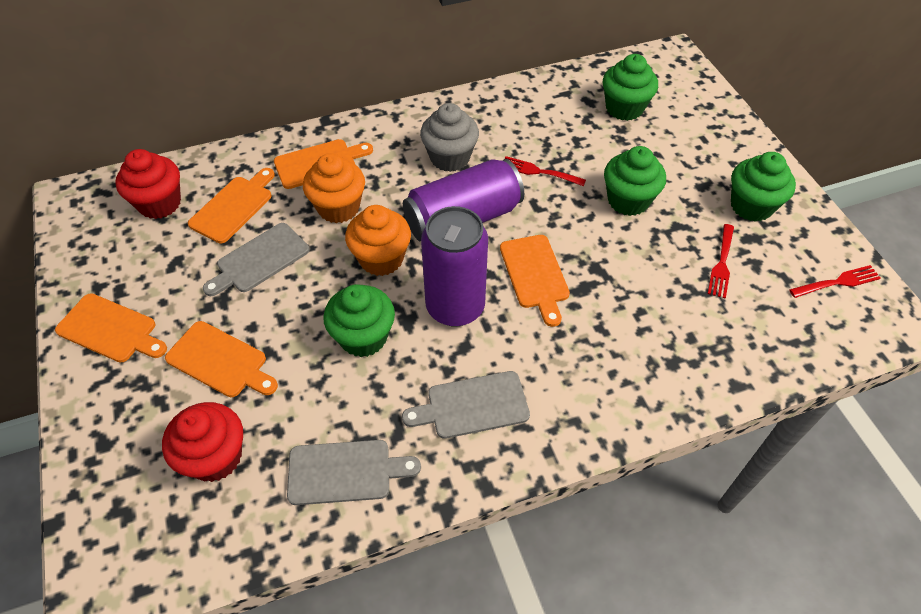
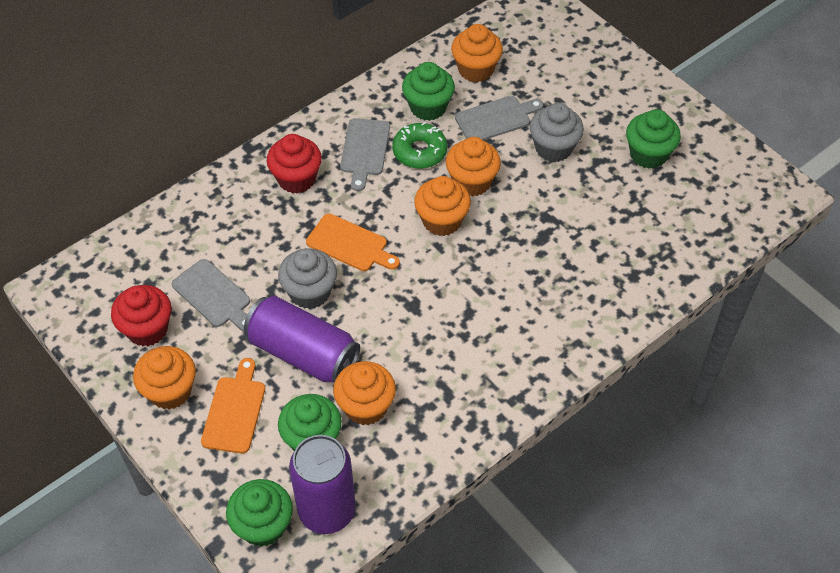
green donut: none = 0 -> [392,122,447,169] = 1
grey cupcake: [420,103,479,172] = 1 -> [278,248,337,309] [530,103,584,162] = 2
orange cupcake: [303,153,365,223] [345,205,411,276] = 2 -> [133,346,196,410] [333,361,396,425] [414,176,471,236] [446,137,501,197] [451,24,503,82] = 5
orange cutting board: [55,293,167,363] [165,321,278,397] [188,168,275,243] [274,139,373,189] [500,235,570,327] = 5 -> [201,358,265,454] [306,213,400,271] = 2
red fork: [505,156,586,186] [708,224,734,298] [789,265,881,298] = 3 -> none = 0

